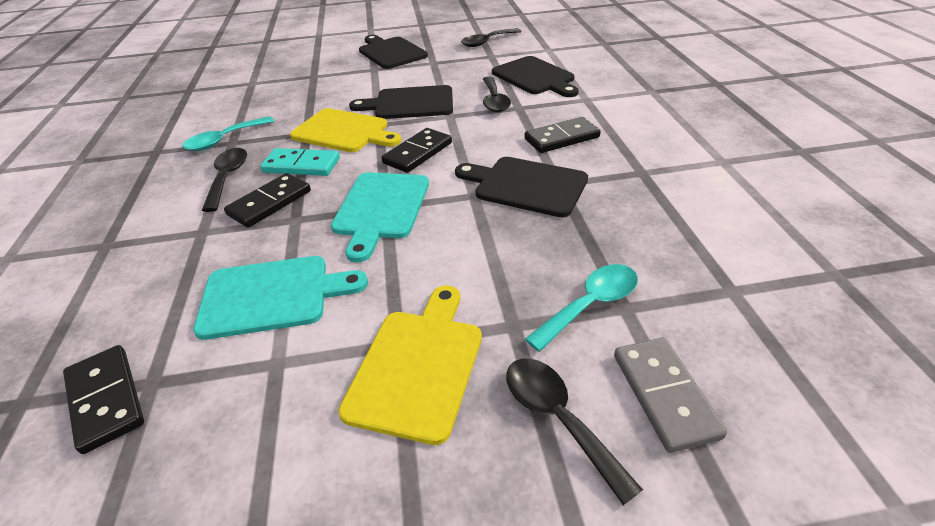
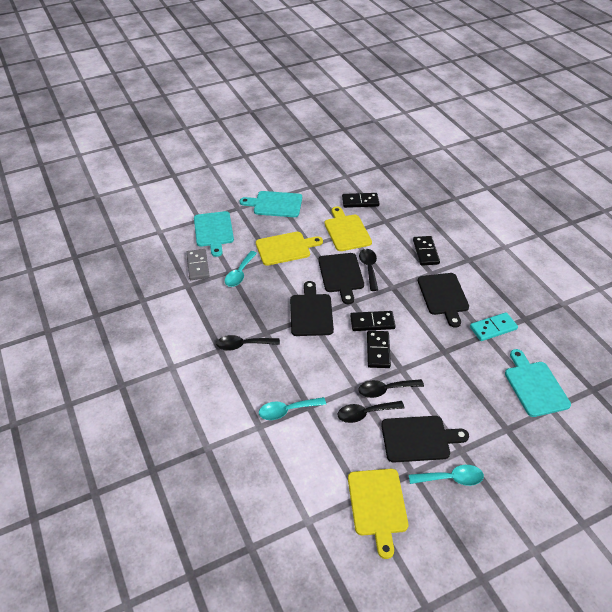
turquoise cutting board: [193,256,368,340] [331,172,429,262] = 2 -> [194,211,234,257] [240,191,302,217] [505,349,571,417] = 3
turquoise spoon: [182,116,274,151] [525,264,638,352] = 2 -> [225,251,257,287] [259,397,326,420] [409,465,484,486] = 3
yellow cutting board: [290,108,401,152] [338,286,482,445] = 2 -> [256,232,323,266] [325,206,372,251] [348,469,408,559] = 3

